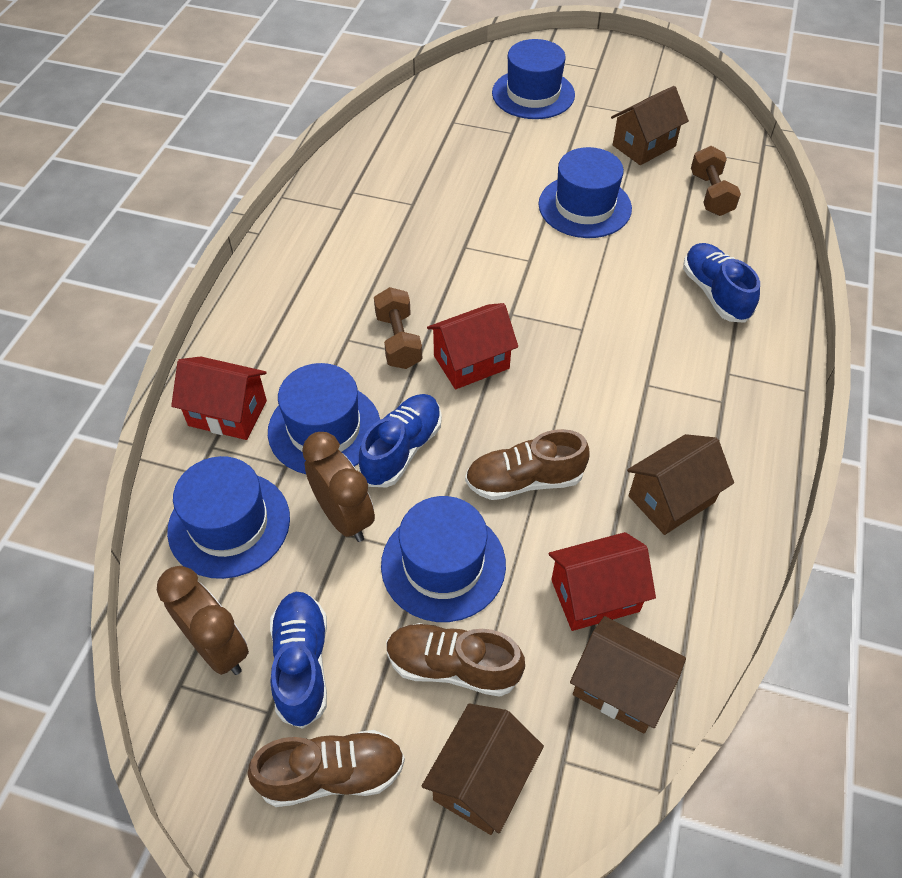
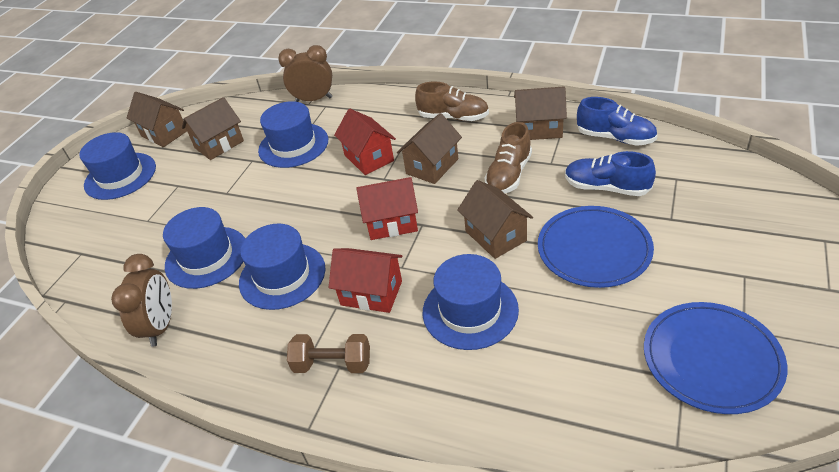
blue plate: none = 0 -> [538,206,654,288] [644,302,787,414] = 2
blue shoe: [270,592,327,729] [359,394,442,487] [683,243,760,323] = 3 -> [565,151,656,196] [577,97,657,146] = 2
brown dumbbell: [374,287,422,369] [691,146,741,216] = 2 -> [287,334,370,373] = 1
brown house: [422,703,544,835] [570,616,686,733] [611,86,689,165] [627,434,734,535] = 4 -> [127,92,187,147] [182,97,244,160] [397,113,462,184] [457,180,533,259] [514,86,567,140] = 5
brown shoe: [248,730,405,807] [386,623,525,697] [465,429,590,500] = 3 -> [415,81,489,121] [484,122,532,193] = 2

